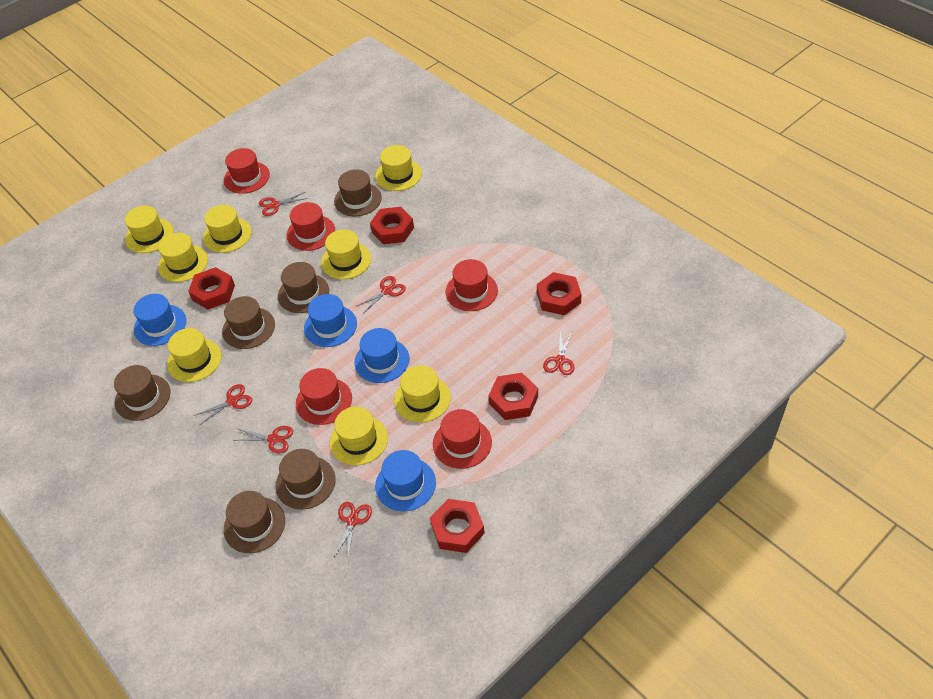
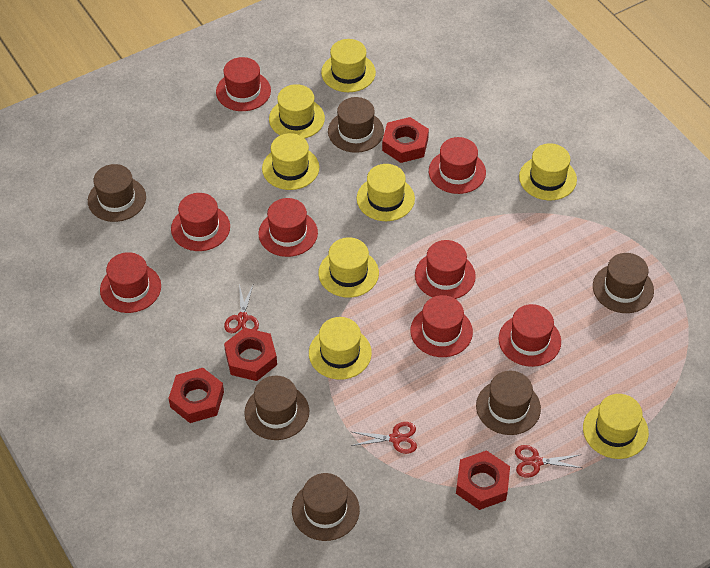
blue hat: [133,294,186,346] [304,294,357,347] [355,328,409,383] [375,450,436,511] = 4 -> none = 0
red hat: [224,148,270,194] [287,202,335,251] [296,368,352,425] [433,409,492,469] [446,259,498,311] = 5 -> [100,252,161,313] [171,193,230,251] [216,57,271,111] [259,198,318,257] [410,295,473,357] [415,240,476,299] [429,137,486,194] [499,304,561,367] = 8
red nut: [188,267,235,309] [370,207,414,244] [430,499,485,553] [489,373,538,420] [537,272,582,315] = 5 -> [168,368,224,423] [224,328,277,381] [382,117,429,163] [456,450,510,510] = 4
red scissors: [194,384,252,425] [233,426,293,454] [259,192,308,216] [334,502,372,559] [355,276,406,314] [543,331,575,375] = 6 -> [224,283,259,333] [351,422,417,454] [515,445,582,478] = 3

